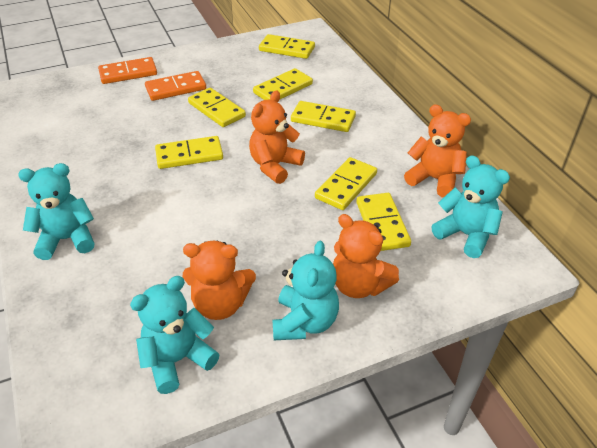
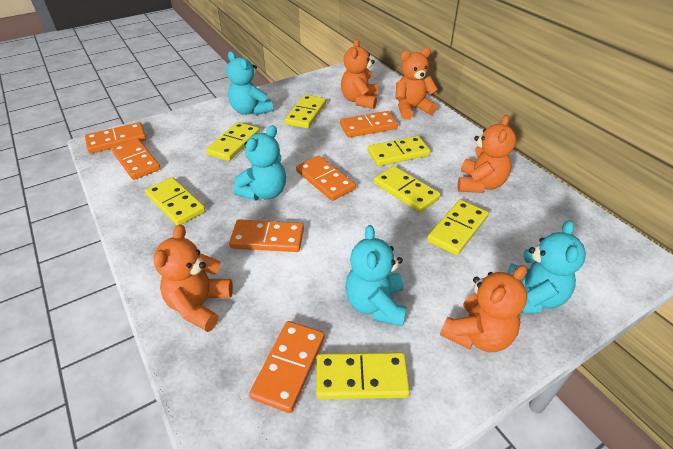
orange domino: [98,57,157,84] [145,71,206,101] = 2 -> [85,122,146,153] [111,138,161,180] [229,219,304,252] [249,321,325,413] [296,156,356,201] [340,111,398,138] = 6
orange teddy bear: [183,241,256,320] [249,91,305,184] [333,214,399,298] [404,104,471,198] = 4 -> [154,224,233,332] [341,39,378,109] [396,48,438,119] [440,265,527,352] [458,115,516,193] = 5

